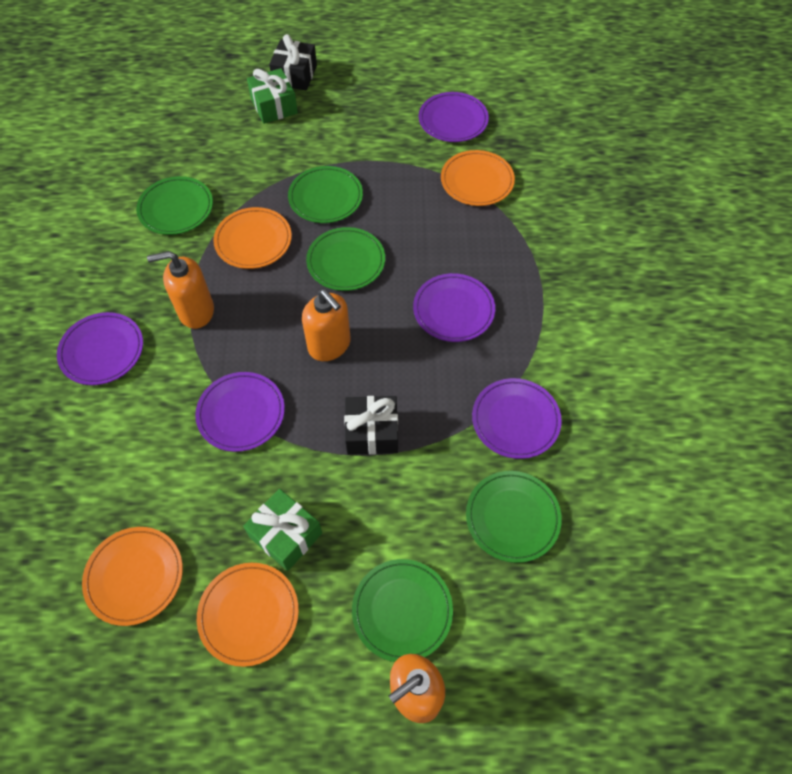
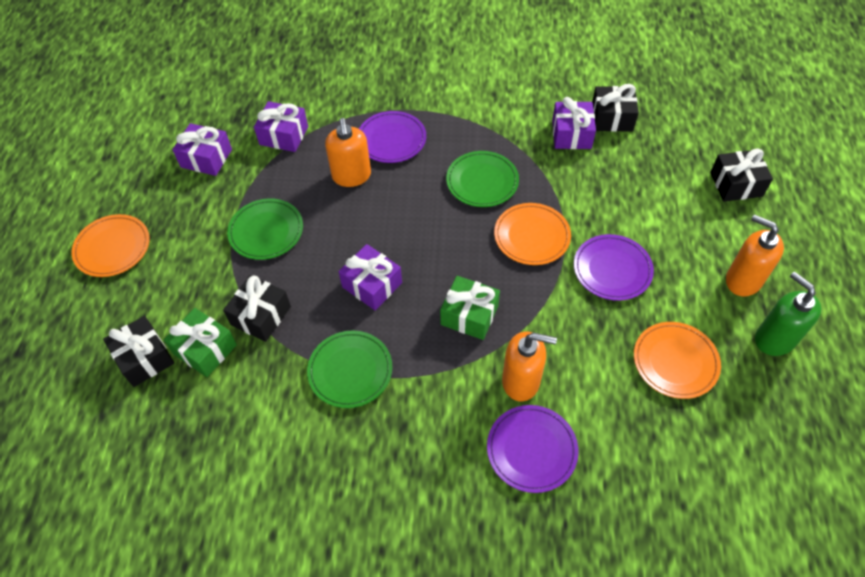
black gift: [269,34,317,90] [344,396,398,455] = 2 -> [103,316,174,387] [223,275,291,342] [592,84,639,132] [710,148,773,202] = 4
green plate: [136,176,213,235] [288,166,363,223] [306,227,385,291] [352,559,453,662] [466,471,562,563] = 5 -> [227,198,303,260] [307,331,392,408] [446,151,519,207] = 3
green soap dispenser: none = 0 -> [755,272,821,356] = 1
orange plate: [82,527,183,626] [197,563,299,667] [213,207,292,269] [441,150,515,206] = 4 -> [71,214,150,277] [494,203,571,265] [634,322,721,399] = 3
purple gift: none = 0 -> [173,123,232,176] [254,101,308,152] [339,244,402,310] [552,97,596,149] = 4
purple plate: [57,312,143,385] [195,372,285,452] [413,273,495,342] [419,92,489,142] [472,378,562,459] = 5 -> [359,111,426,163] [487,405,578,493] [574,234,654,301] = 3

